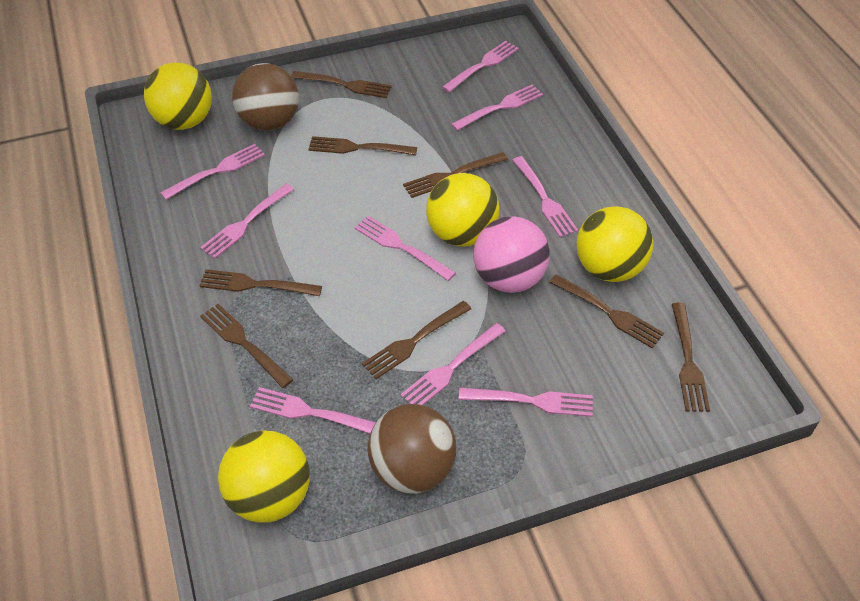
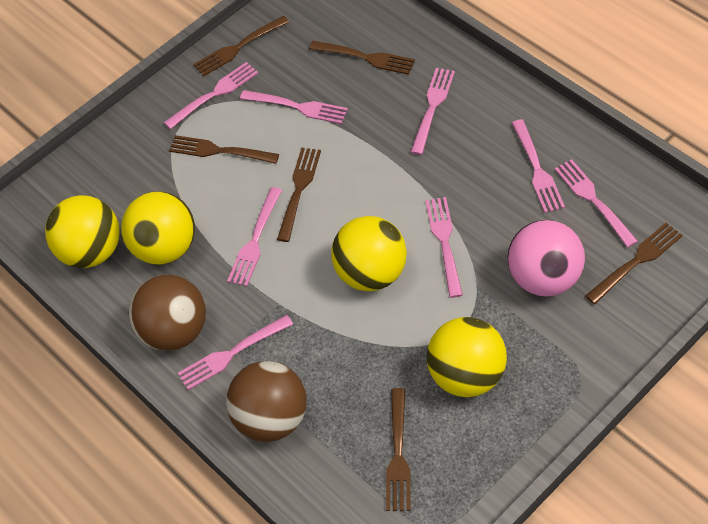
brown fork: [199,269,322,296] [200,304,293,388] [291,71,392,98] [308,136,417,156] [362,301,471,379] [403,152,508,198] [550,274,664,348] [672,303,710,412] = 8 -> [169,135,279,164] [193,15,289,76] [277,148,321,242] [309,41,415,75] [386,388,410,511] [585,223,683,304] = 6
pink fork: [161,144,265,200] [200,184,294,259] [250,387,376,434] [354,216,456,281] [400,323,506,405] [442,41,519,92] [451,85,543,130] [459,388,593,417] [512,156,578,237] = 9 -> [164,62,258,129] [178,315,293,390] [227,187,282,286] [240,90,348,124] [411,68,455,155] [425,197,463,298] [512,119,565,213] [554,159,638,247] = 8

